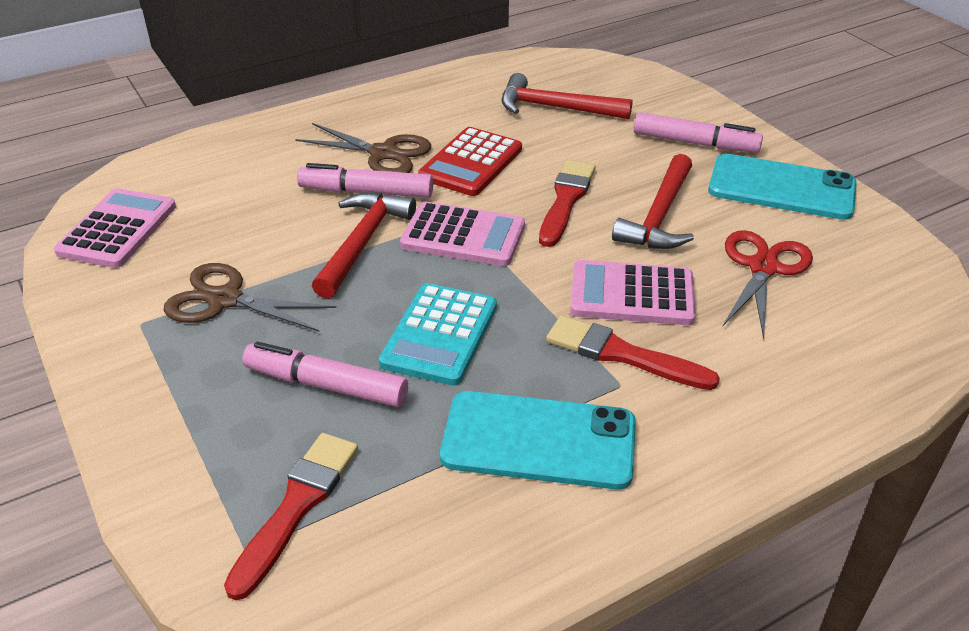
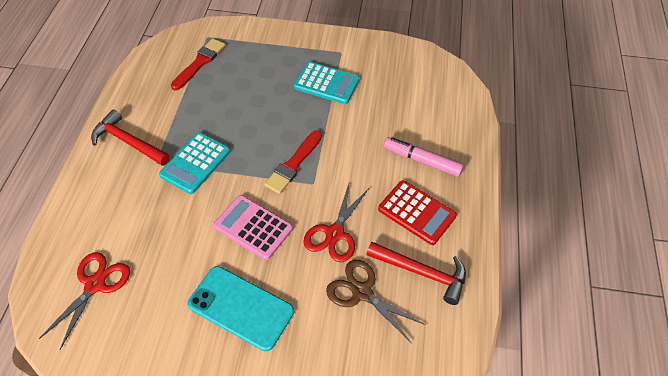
brown scissors: [163,263,337,332] [295,123,431,173] = 2 -> [326,260,426,342] = 1
pink calculator: [54,188,176,268] [400,202,525,266] [570,260,696,325] = 3 -> [213,195,293,260] = 1
pink marker: [242,342,408,407] [297,163,433,198] [634,112,763,153] = 3 -> [384,137,464,177] = 1
red brush: [224,433,358,600] [539,160,596,247] [546,316,720,390] = 3 -> [171,38,226,91] [264,130,322,194] = 2
red hammer: [312,192,416,299] [502,73,633,119] [612,154,694,249] = 3 -> [91,109,170,166] [366,242,466,305] = 2
red scissors: [723,230,813,339] = 1 -> [39,252,130,350] [303,181,370,262] = 2
turquoise calculator: [379,283,497,386] = 1 -> [159,132,230,194] [294,62,360,104] = 2
turquoise phone: [440,391,636,490] [708,154,857,220] = 2 -> [187,266,294,351] = 1

